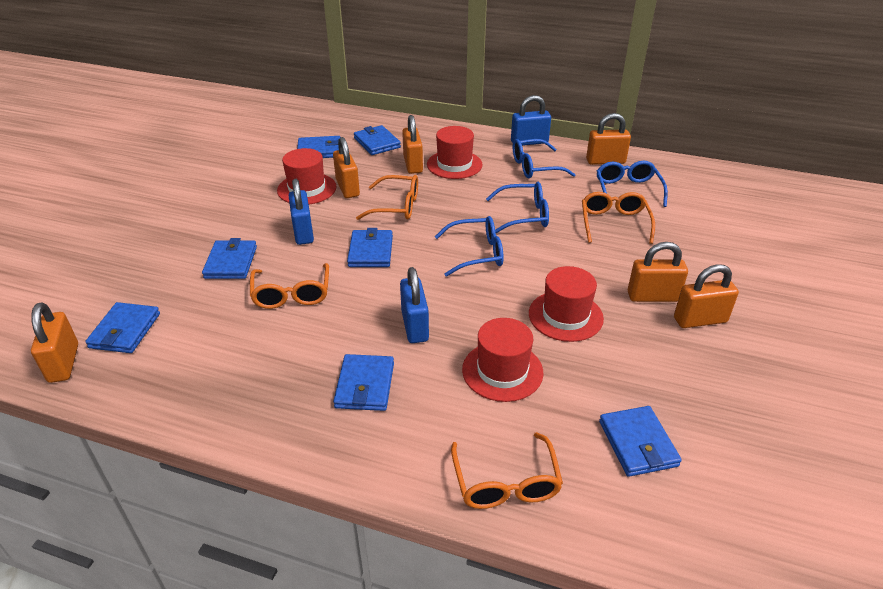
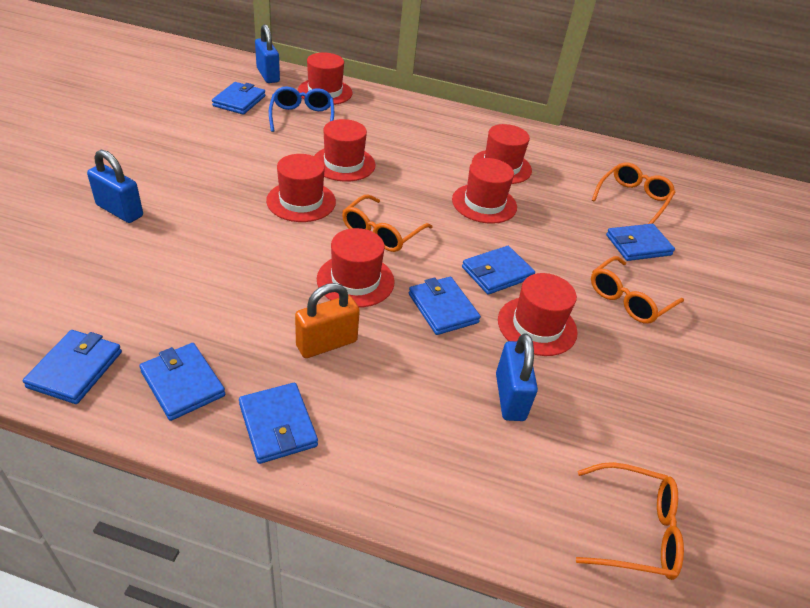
blue glasses: [435,216,503,277] [486,182,549,234] [513,139,575,178] [597,161,668,207] = 4 -> [269,87,334,132] = 1
orange padlock: [31,302,78,383] [333,137,360,198] [402,115,423,174] [586,113,631,165] [628,242,688,302] [674,264,739,328] = 6 -> [295,283,360,358] = 1
red hat: [277,148,337,204] [427,126,483,179] [462,318,543,402] [529,266,604,342] = 4 -> [266,154,336,222] [298,52,352,105] [314,119,376,182] [317,228,394,308] [452,158,517,224] [472,124,532,184] [498,273,578,356] = 7

